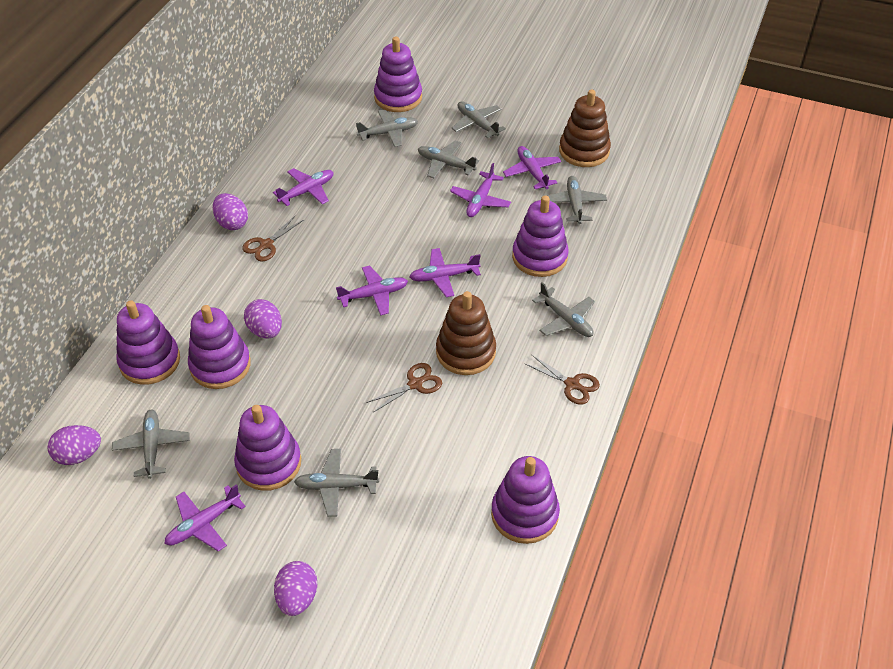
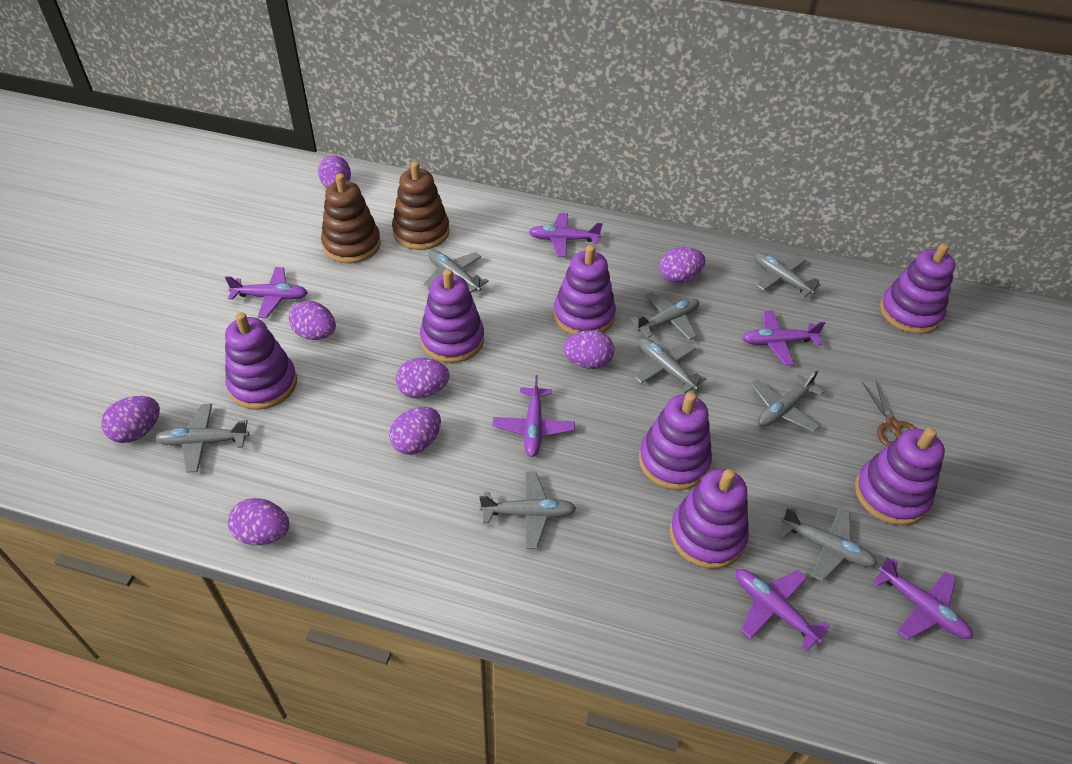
brown scissors: [242,216,304,262] [366,363,442,413] [524,354,600,405] = 3 -> [862,381,917,446] = 1
grey plane: [112,409,189,479] [294,449,379,517] [356,109,418,147] [418,140,479,178] [452,101,506,138] [532,282,595,337] [548,176,607,224] = 7 -> [155,404,249,472] [423,250,489,293] [479,472,576,549] [630,292,699,340] [634,338,706,394] [751,370,824,432] [754,252,821,298] [780,507,877,582] = 8
purple egg: [48,425,101,465] [213,193,248,230] [244,299,282,339] [274,561,318,616] = 4 -> [101,396,160,443] [228,498,290,545] [289,301,336,340] [318,155,351,188] [389,407,441,455] [396,358,450,398] [563,330,614,369] [660,247,705,283] = 8
purple stacking toy: [116,300,180,385] [188,305,251,389] [234,405,301,491] [374,37,422,112] [491,456,560,544] [512,196,569,277] = 6 -> [225,313,297,410] [420,269,484,363] [553,245,616,335] [639,392,712,490] [670,469,749,569] [855,428,945,525] [880,243,955,334] = 7

